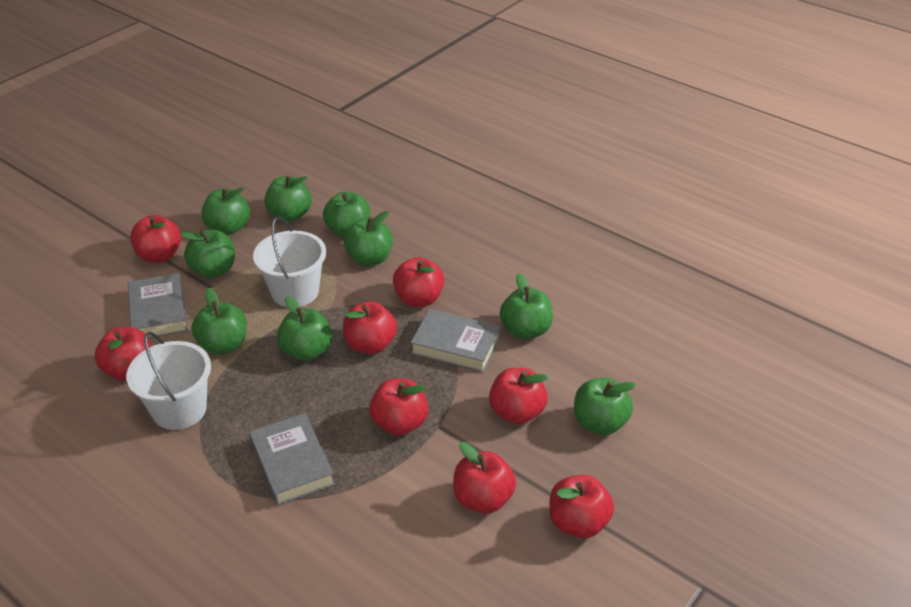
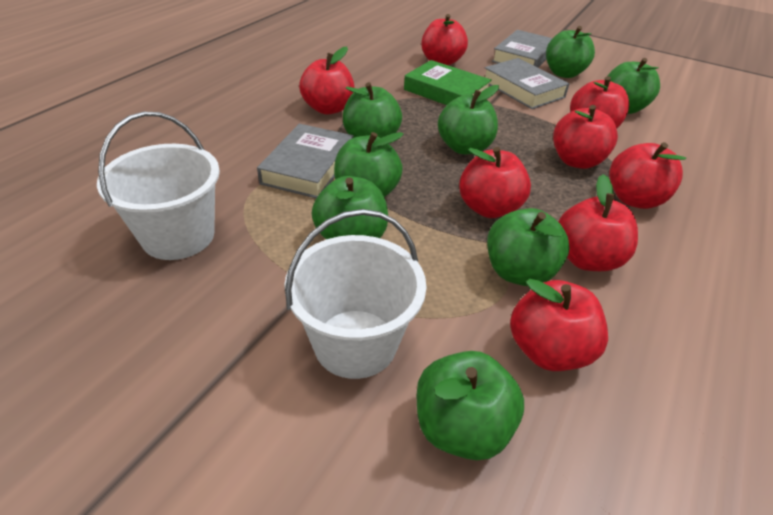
green apple: [180,230,235,278] [192,288,247,355] [201,188,250,235] [264,175,312,222] [277,296,332,361] [323,192,370,238] [344,211,393,266] [500,273,553,339] [574,378,636,435] = 9 -> [312,176,388,239] [334,132,403,197] [343,82,402,138] [417,351,524,460] [438,85,499,154] [487,208,570,286] [546,26,595,78] [607,58,660,114] = 8
green book: none = 0 -> [404,60,492,105] = 1

